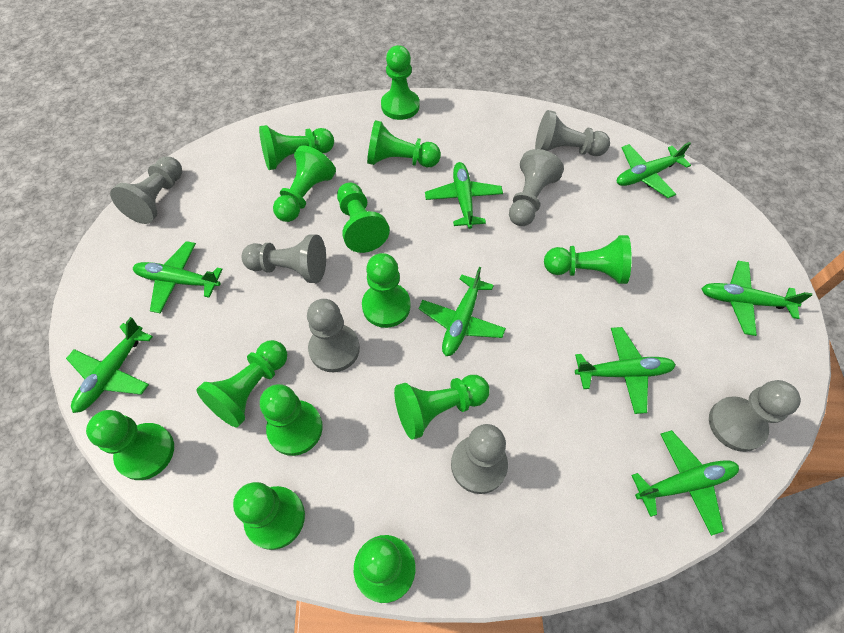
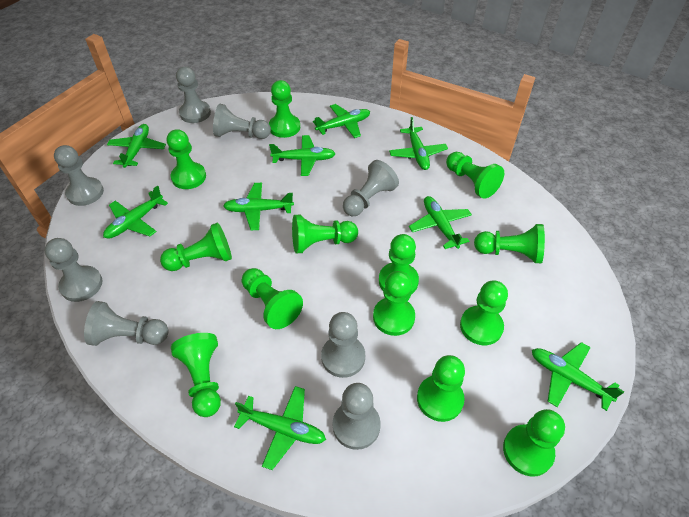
green plane: [66,317,153,413] [133,241,223,313] [419,267,506,356] [425,162,503,229] [575,327,676,414] [617,142,691,198] [632,430,739,536] [702,261,812,336] = 8 -> [103,186,168,239] [107,124,166,168] [223,183,294,230] [234,386,326,470] [269,135,336,176] [313,104,370,138] [389,117,448,170] [409,196,472,249] [532,342,624,411] = 9
grey pawn: [110,156,182,224] [241,235,326,283] [307,299,360,372] [451,424,508,494] [509,149,564,226] [535,110,610,156] [709,380,801,452] = 7 -> [44,238,103,302] [54,145,104,206] [84,301,168,346] [176,67,211,123] [213,104,271,139] [321,312,365,378] [333,383,381,450] [343,160,399,216] = 8

